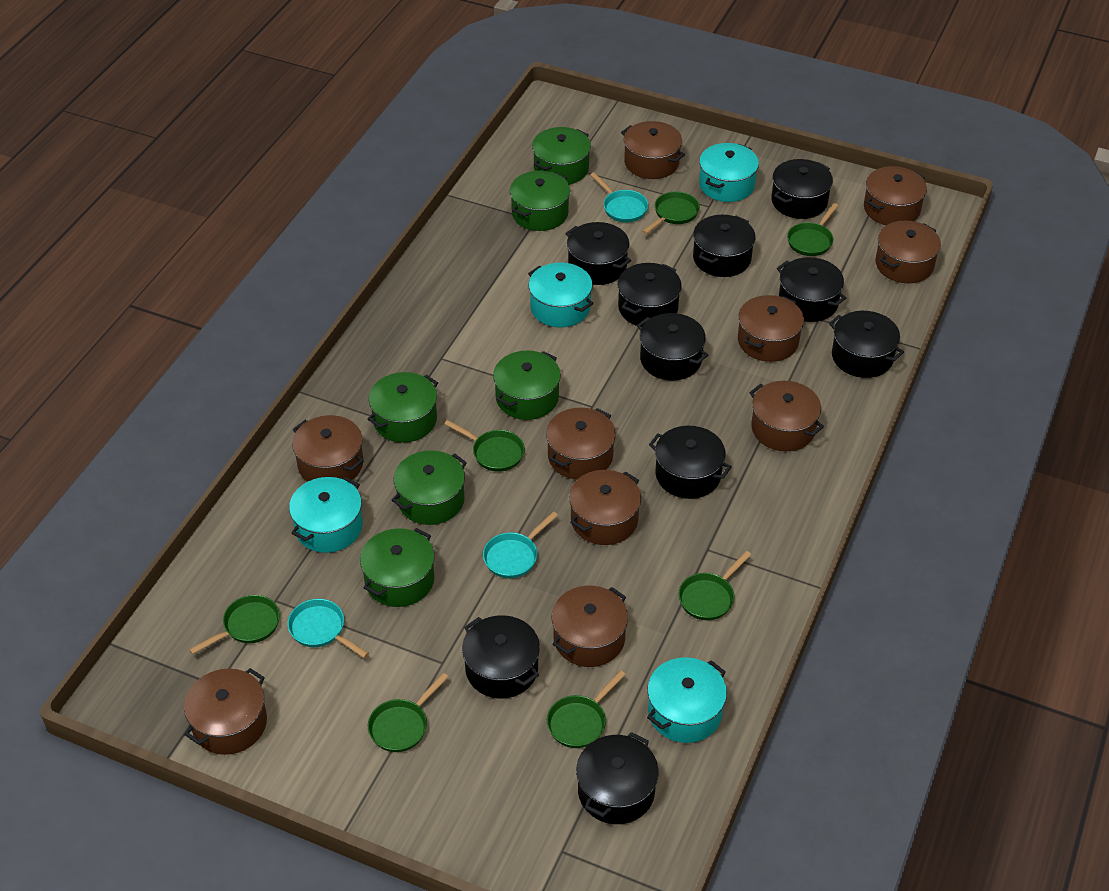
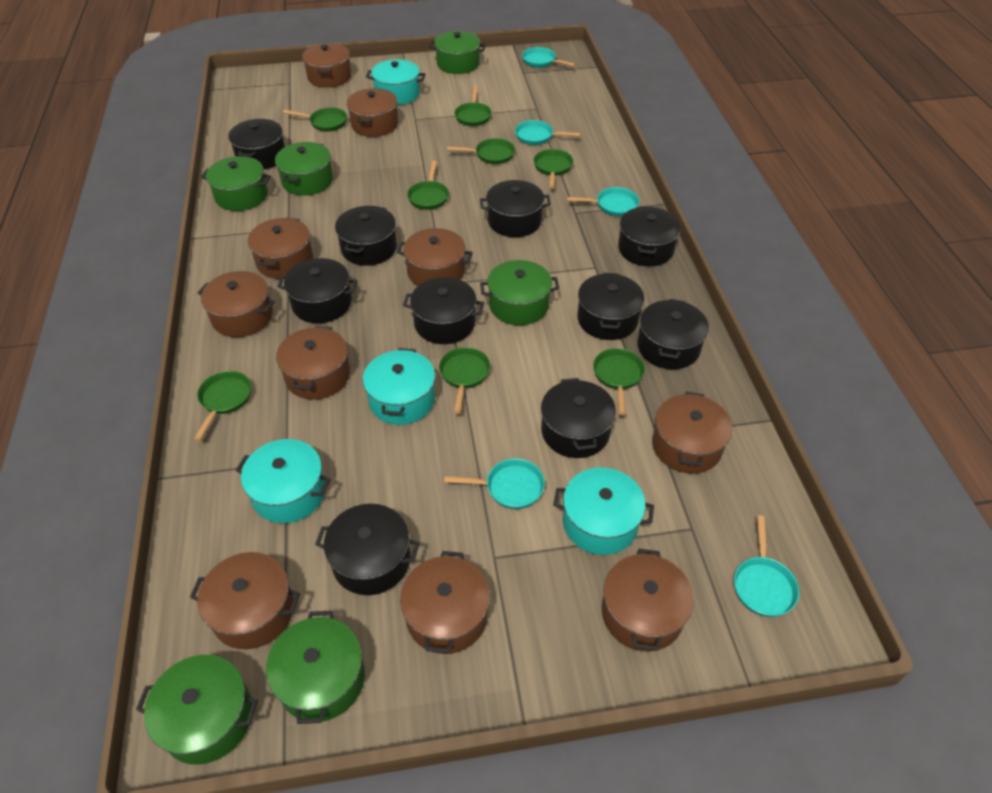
green pan: [189,595,280,655] [368,673,448,752] [444,420,525,472] [547,670,626,748] [642,191,700,234] [678,551,752,620] [787,203,839,256] = 7 -> [194,371,251,441] [283,107,347,132] [407,161,449,210] [439,347,490,414] [447,138,515,164] [455,86,492,126] [534,149,573,188] [593,348,645,415] = 8
turquoise pan: [288,599,369,658] [483,511,558,578] [590,172,648,222] = 3 -> [444,458,545,509] [515,120,581,145] [522,47,576,68] [567,187,639,216] [734,515,799,617] = 5

